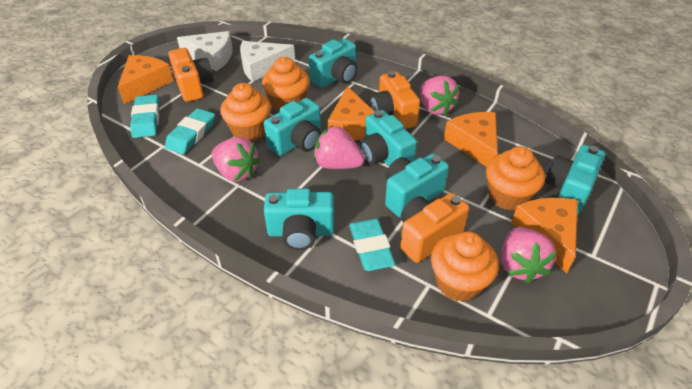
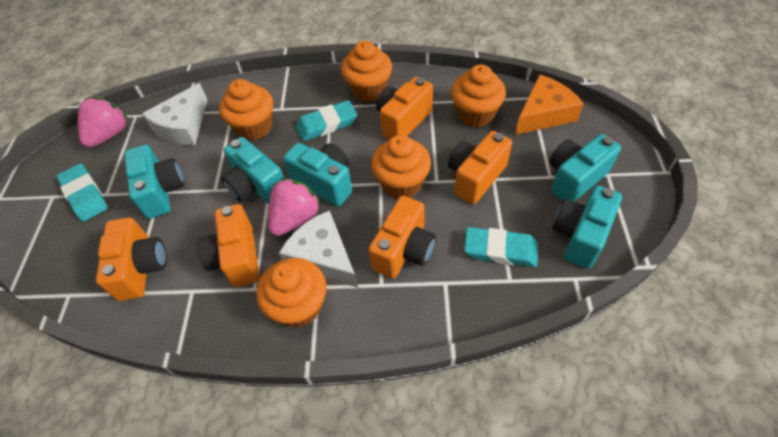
orange camera: [168,48,214,102] [370,71,420,129] [400,193,469,263] = 3 -> [96,217,167,301] [197,204,260,287] [368,196,436,279] [376,77,433,139] [448,131,512,205] = 5
orange cheese: [118,55,173,104] [327,86,375,140] [444,112,498,167] [511,198,578,273] = 4 -> [515,74,584,135] = 1
orange cupcake: [220,83,271,141] [262,57,310,112] [431,231,499,302] [486,146,545,211] = 4 -> [219,79,273,141] [256,258,326,328] [341,41,392,102] [371,135,431,199] [451,64,506,127] = 5
pink strawberry: [212,137,261,182] [313,125,365,169] [420,76,459,116] [501,227,557,283] = 4 -> [78,97,127,148] [268,178,321,236] = 2
turquoise camera: [264,98,321,156] [264,188,334,250] [309,38,358,88] [359,110,417,166] [385,154,449,218] [545,145,605,214] = 6 -> [124,145,185,219] [221,137,284,204] [283,143,352,206] [549,134,621,202] [552,185,622,269] = 5

